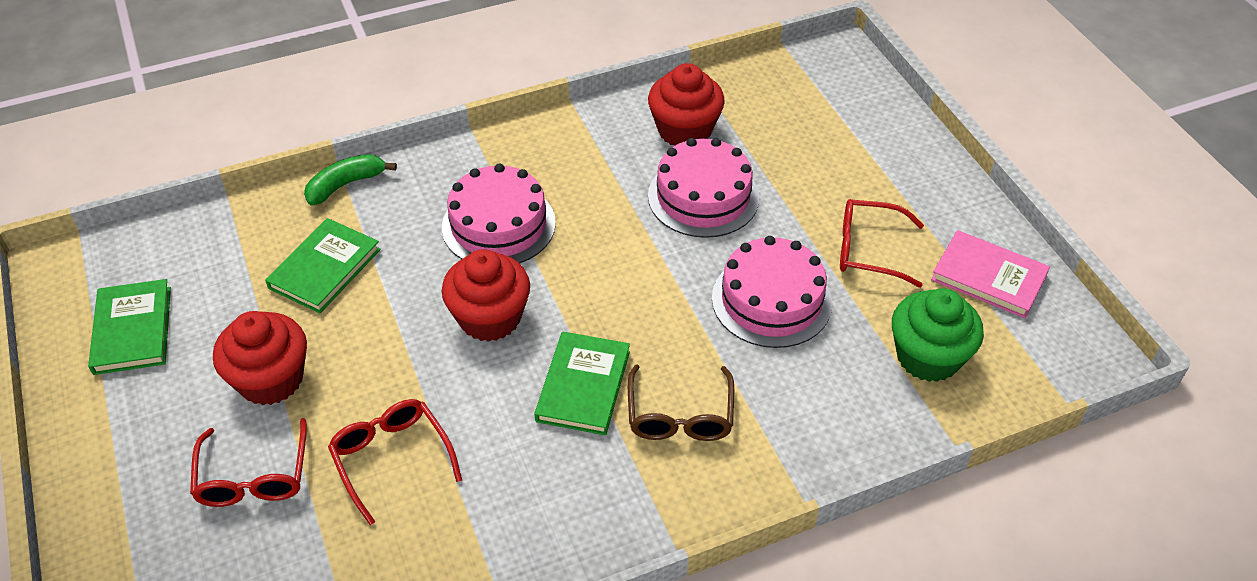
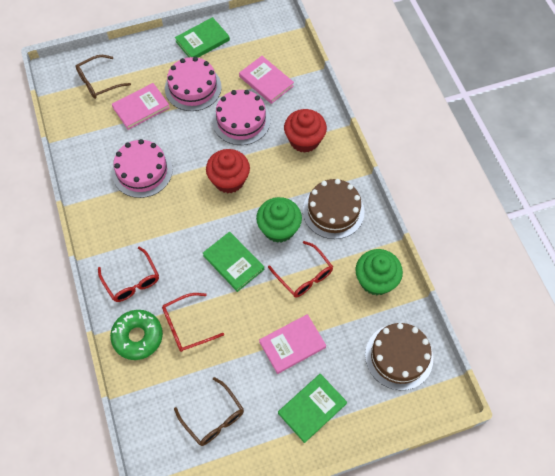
brown cake: none = 0 -> [303,179,365,239] [365,323,433,390] = 2
brown glasses: [628,364,734,441] = 1 -> [76,55,131,99] [174,377,244,446] = 2
green banana: [304,154,397,206] = 1 -> none = 0
green cupcake: [892,288,984,382] = 1 -> [256,197,302,243] [356,249,403,295] = 2
green donut: none = 0 -> [110,310,163,360] = 1
pink book: [931,230,1050,318] = 1 -> [112,83,170,130] [239,56,294,104] [259,314,326,374] = 3
red cupcake: [213,311,307,405] [442,249,530,342] [648,63,725,146] = 3 -> [206,149,250,194] [284,109,327,153] = 2

